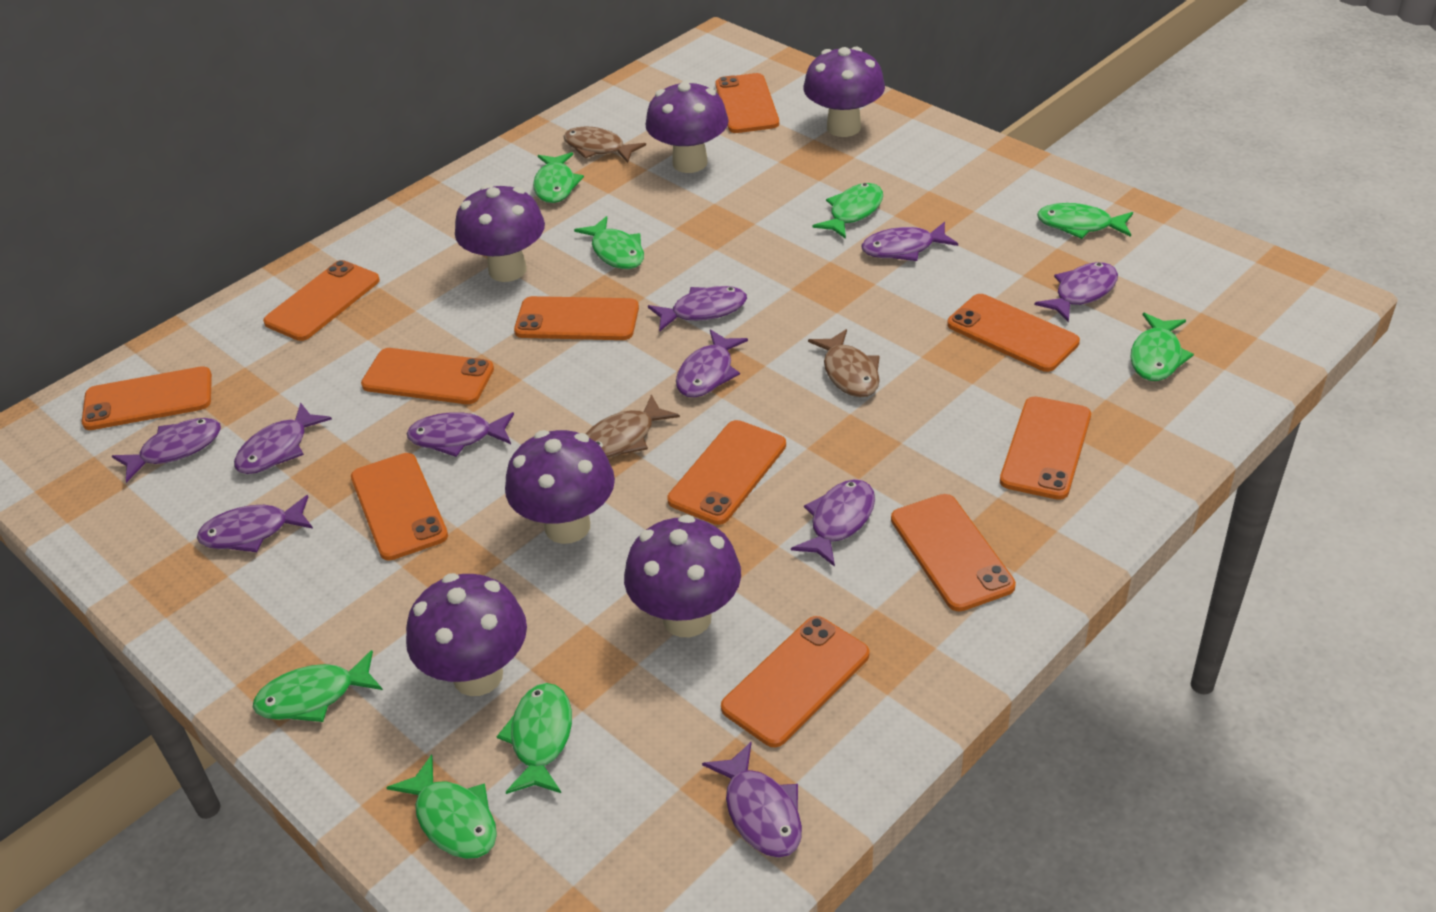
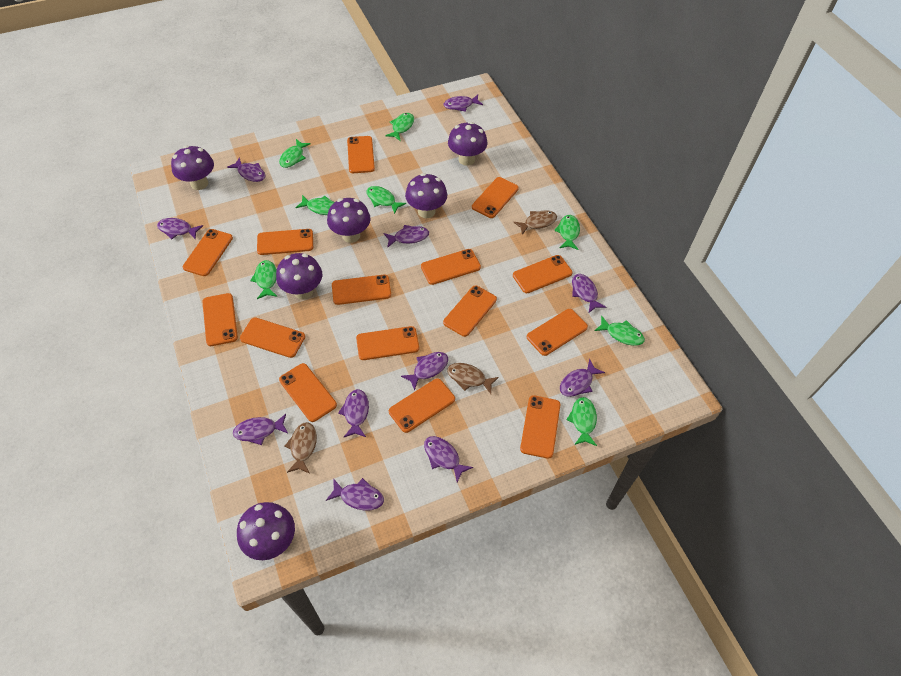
orange phone: [82,366,212,430] [263,260,380,341] [351,453,448,561] [361,348,494,404] [514,296,639,340] [667,420,786,525] [715,73,779,133] [721,616,869,748] [891,494,1016,612] [947,294,1080,372] [1000,396,1091,500] = 11 -> [183,229,233,276] [202,293,238,346] [240,317,305,358] [257,229,313,255] [279,363,337,422] [332,275,391,305] [347,136,375,173] [356,326,419,360] [389,378,455,433] [421,249,481,285] [443,285,497,337] [472,177,519,218] [513,255,572,293] [520,395,560,459] [527,309,588,356] = 15
purple fish: [112,418,221,483] [197,495,313,552] [234,402,332,474] [407,412,514,457] [648,286,747,332] [676,329,748,397] [702,742,802,858] [791,479,875,567] [861,222,958,261] [1034,262,1118,322] = 10 -> [157,218,203,239] [227,157,265,182] [233,414,288,445] [326,478,384,511] [338,389,369,437] [384,225,429,248] [401,352,448,391] [424,436,473,482] [444,95,483,112] [560,359,605,397] [572,274,606,313] = 11

